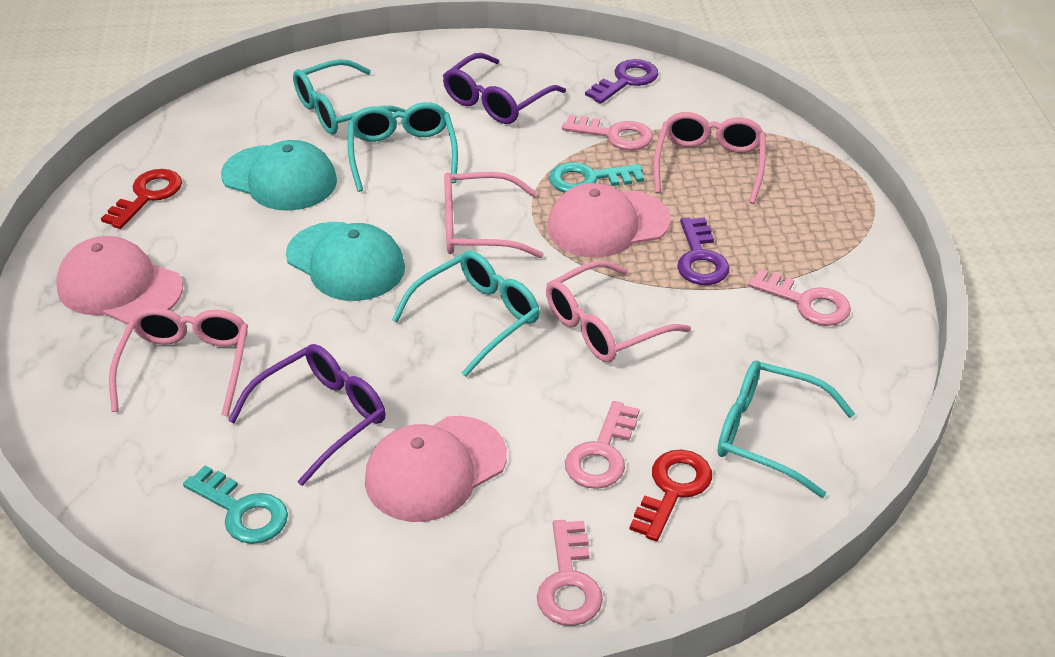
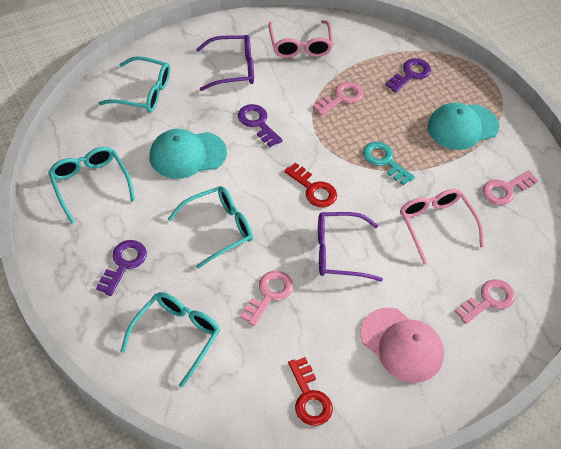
pink cap: [56,236,183,325] [365,416,507,522] [547,183,671,258] = 3 -> [360,307,444,383] = 1
pink glasses: [109,307,248,416] [444,172,544,258] [546,261,691,362] [654,112,766,204] = 4 -> [268,20,333,58] [400,189,484,264] = 2
purple key: [585,59,658,104] [677,217,730,285] = 2 -> [96,240,147,296] [238,104,283,147] [385,58,431,93] = 3
turquoise key: [183,465,288,544] [549,162,644,192] = 2 -> [363,142,415,185] = 1

